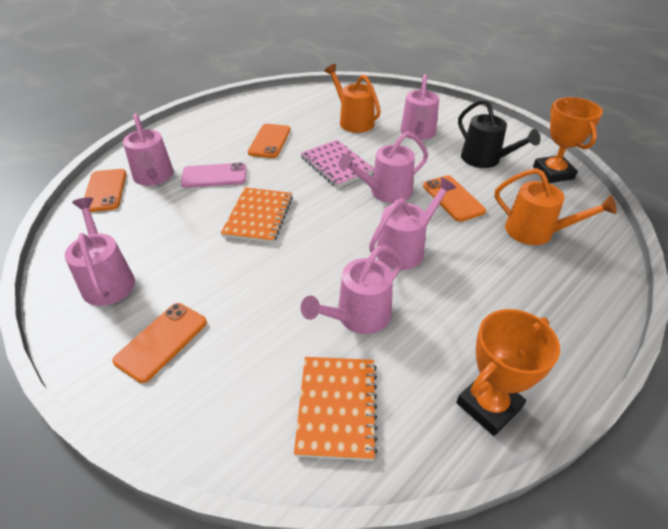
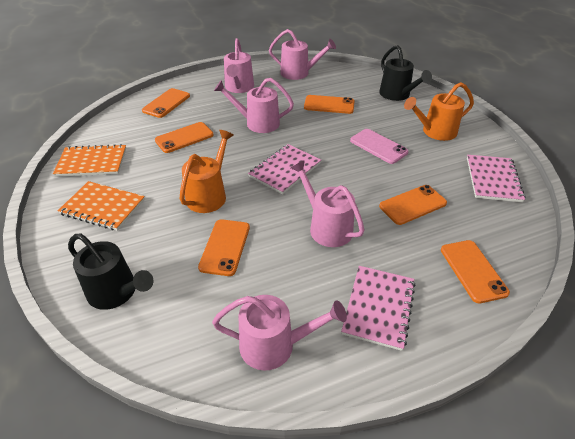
black watering can: [458,99,541,168] = 1 -> [68,233,153,310] [379,45,432,101] = 2
orange phone: [84,169,126,212] [112,303,207,383] [248,124,291,158] [423,175,486,222] = 4 -> [142,88,190,118] [155,122,214,153] [198,219,250,276] [304,95,355,114] [379,185,447,225] [441,240,510,303] = 6
orange trophy: [456,309,560,436] [533,97,603,183] = 2 -> none = 0
pink notebook: [300,140,374,188] = 1 -> [248,144,321,194] [341,266,416,351] [467,155,525,202] = 3
pink watering can: [65,197,135,306] [123,113,174,186] [301,246,403,334] [339,131,428,203] [369,177,456,270] [400,74,439,140] = 6 -> [212,295,347,371] [214,78,294,133] [224,38,254,93] [269,29,336,80] [291,160,364,247] = 5

